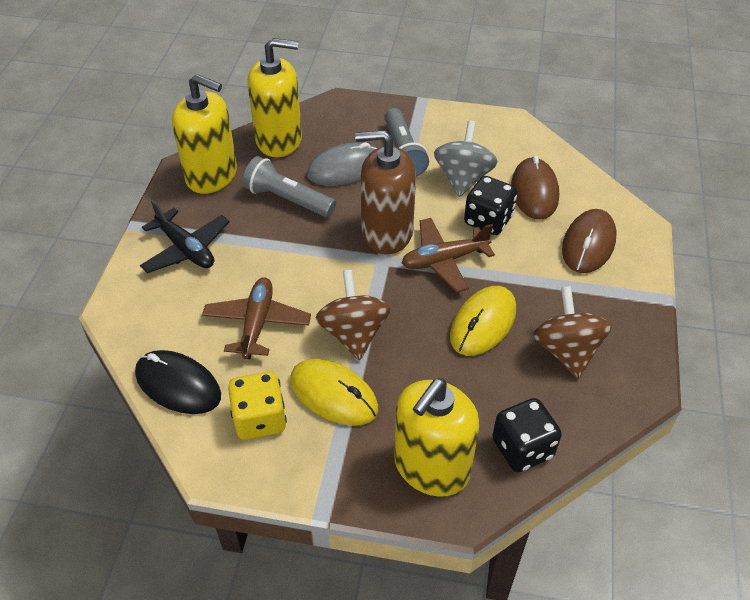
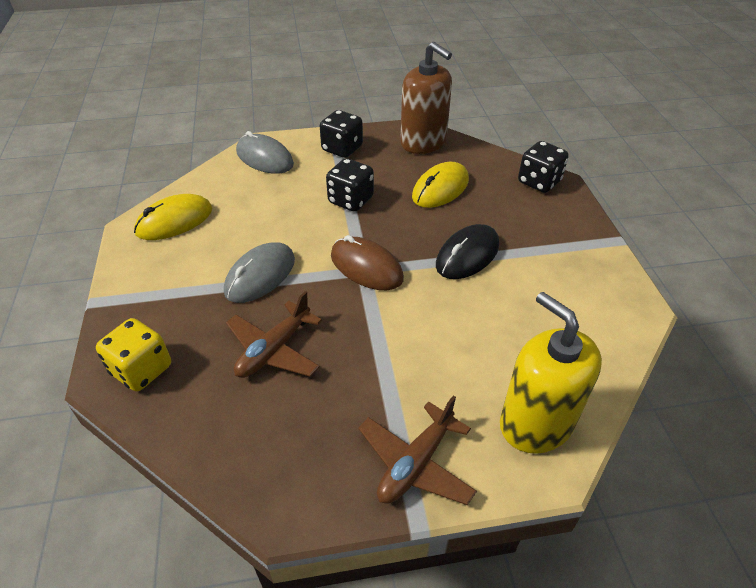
black dice: [464,176,517,235] [492,398,562,472] = 2 -> [320,110,363,158] [326,158,374,212] [518,141,569,193] = 3
black plane: [140,200,230,273] = 1 -> none = 0
brown mouse: [511,156,559,220] [562,209,617,273] = 2 -> [331,235,404,290] = 1
brown spinning top: [315,270,391,360] [533,286,612,379] = 2 -> none = 0
grey flashlight: [243,156,336,217] [384,108,429,177] = 2 -> none = 0
grey mouse: [307,142,377,186] = 1 -> [224,242,295,303] [236,131,294,174] = 2
grey spinning top: [434,120,498,197] = 1 -> none = 0
yellow soap dispenser: [172,74,237,194] [248,38,302,157] [394,378,480,497] = 3 -> [500,292,602,454] = 1

